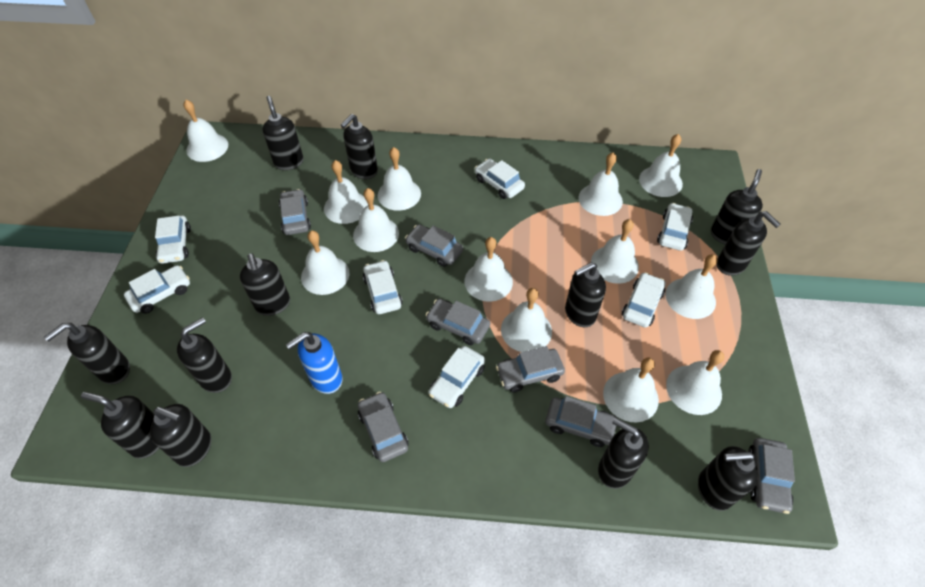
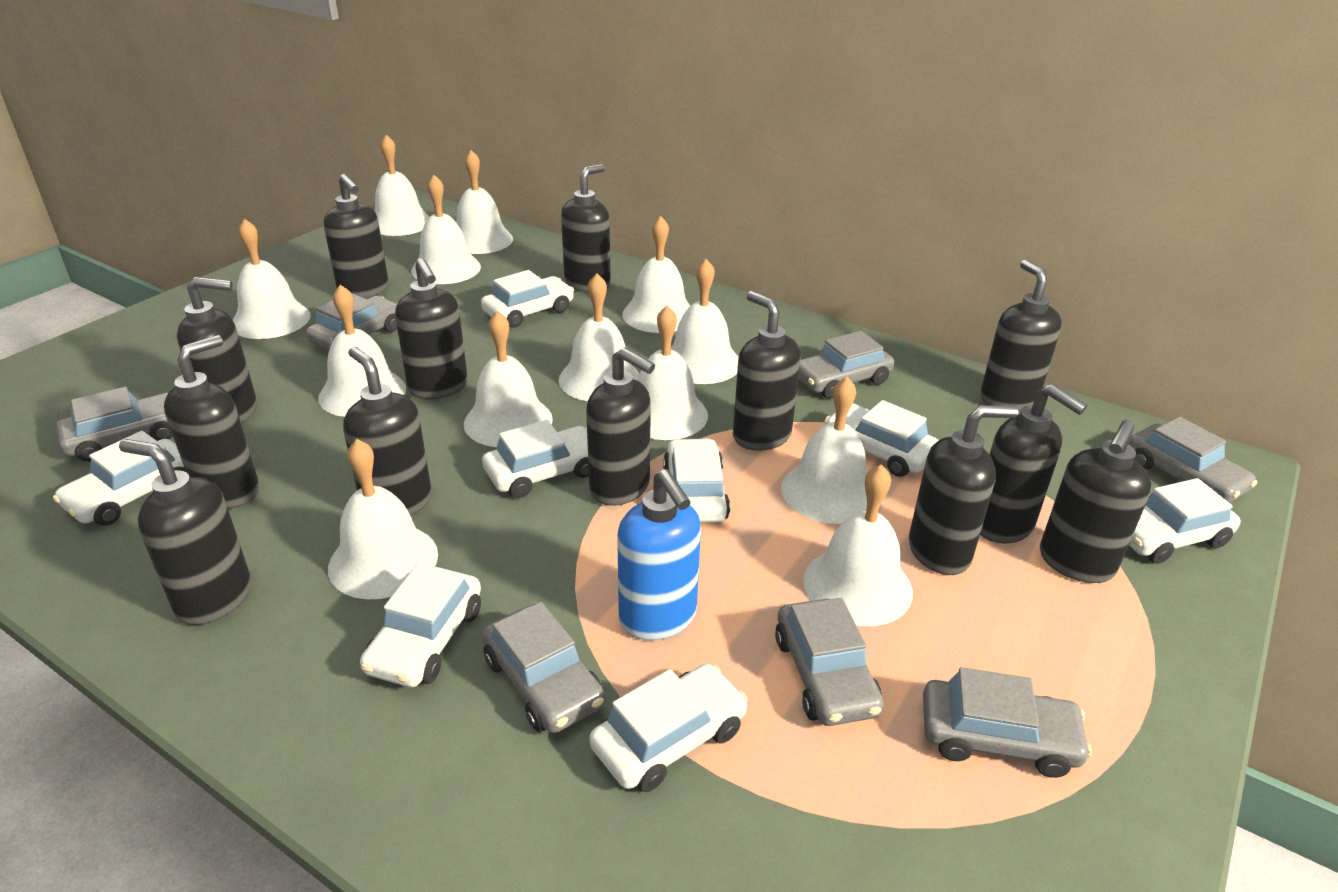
black soap dispenser: [44,323,130,384] [81,392,160,459] [150,404,211,467] [177,317,232,393] [240,253,290,316] [263,96,304,170] [341,114,378,179] [565,262,606,327] [598,417,649,489] [698,446,758,511] [711,169,763,244] [717,211,781,276] = 12 -> [119,439,251,625] [164,335,259,508] [177,277,257,423] [324,174,389,298] [343,347,432,516] [395,258,468,399] [561,164,611,292] [586,347,655,506] [733,291,801,451] [909,405,1018,575] [980,260,1062,411] [980,384,1087,543] [1040,420,1151,583] = 13
white car: [124,265,190,314] [155,215,191,264] [363,260,403,314] [429,346,485,408] [475,159,525,199] [622,272,665,328] [657,203,693,251] = 7 -> [53,431,186,526] [360,564,481,687] [481,270,574,328] [482,420,589,498] [589,664,748,792] [663,438,730,522] [824,400,939,477] [1129,478,1241,564] = 8

